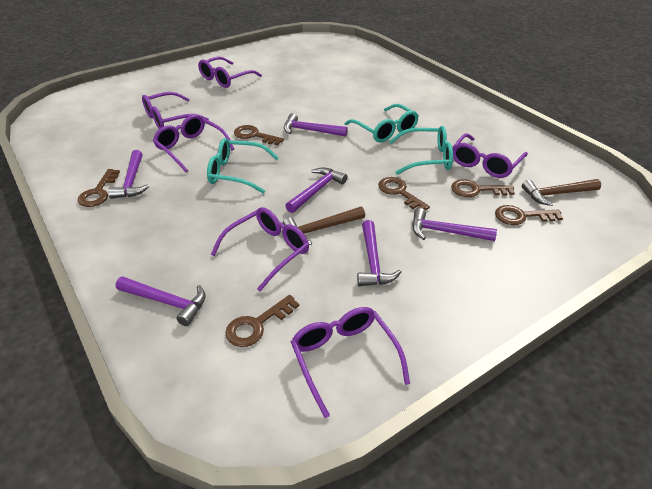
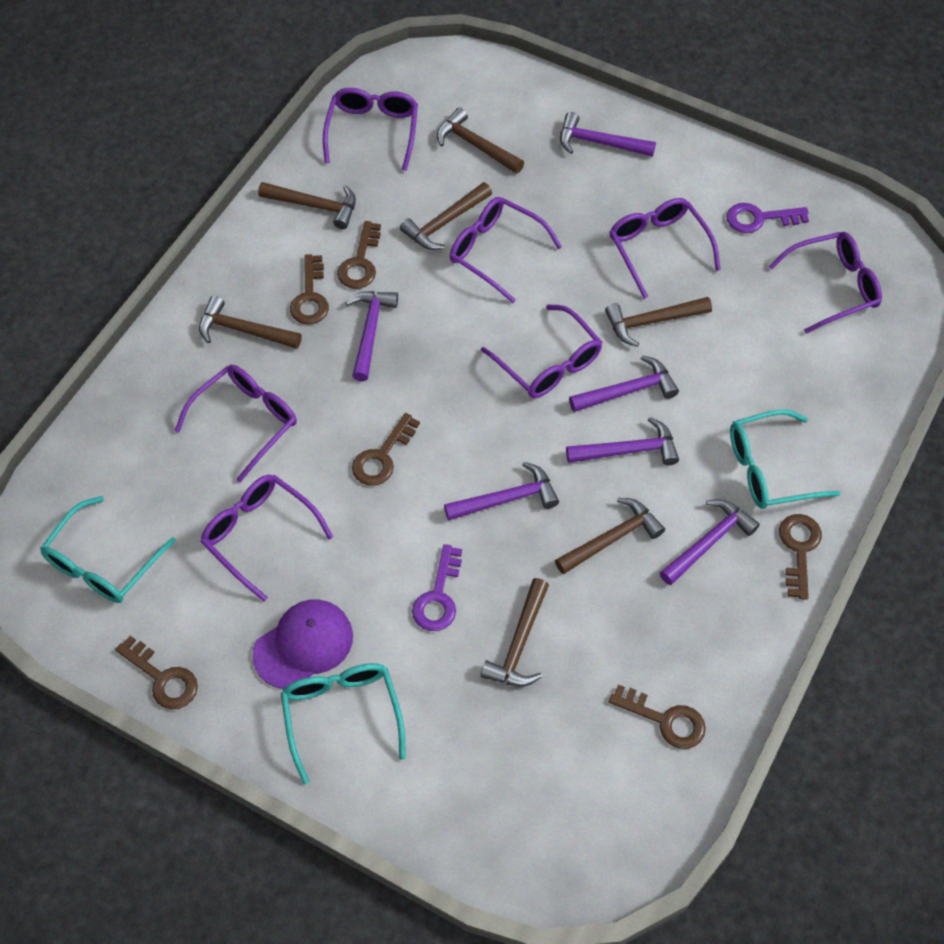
brown hammer: [283,207,365,245] [522,179,601,206] = 2 -> [199,296,302,349] [258,182,356,229] [400,182,492,250] [437,108,524,174] [480,578,549,687] [555,498,665,575] [605,297,712,347] = 7
purple cap: none = 0 -> [252,599,353,689] = 1
purple glasses: [142,92,209,129] [153,115,234,172] [198,56,262,88] [211,207,309,292] [291,307,410,418] [452,133,528,178] = 6 -> [175,365,297,483] [200,475,333,601] [323,88,418,171] [450,197,562,303] [481,304,602,398] [609,198,721,299] [768,232,882,334] = 7
purple key: none = 0 -> [412,544,462,631] [727,203,809,233] = 2

